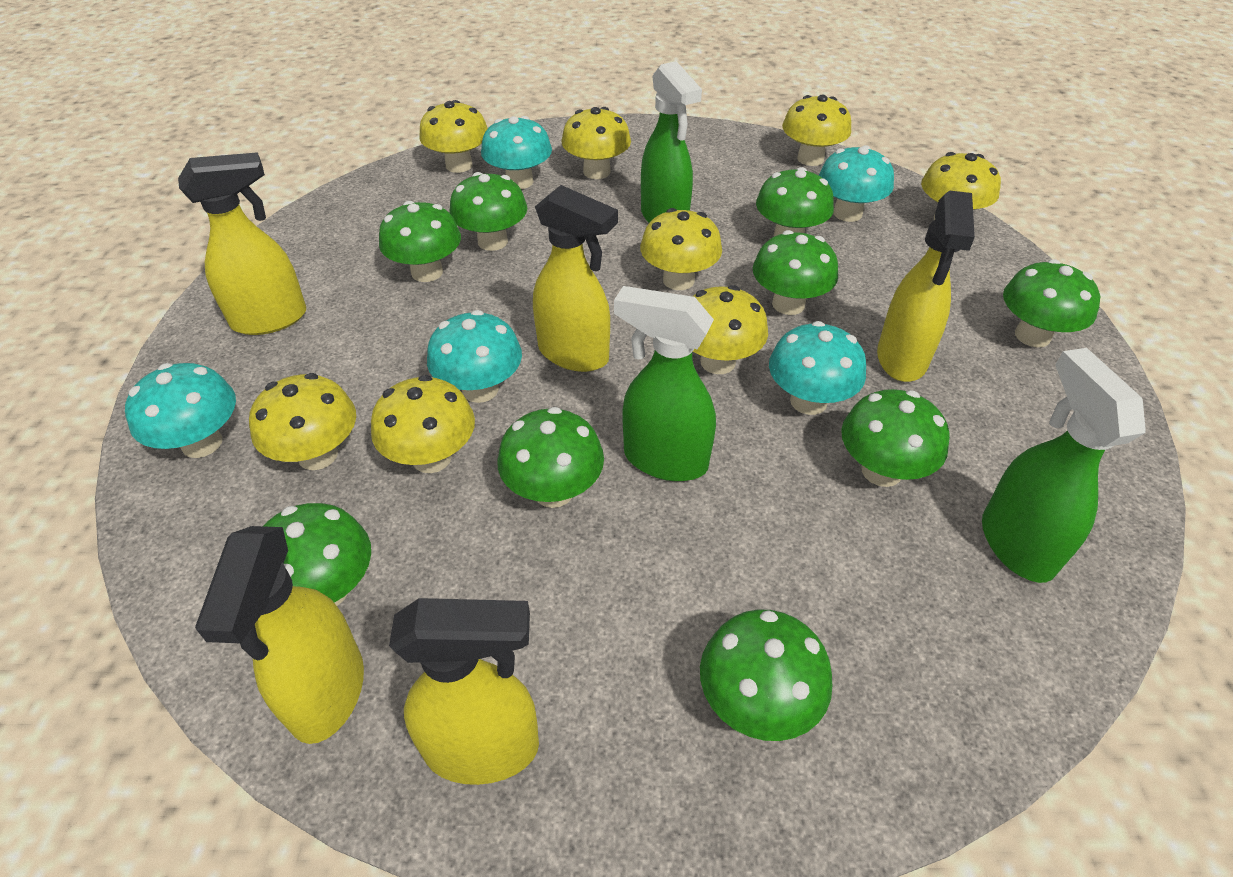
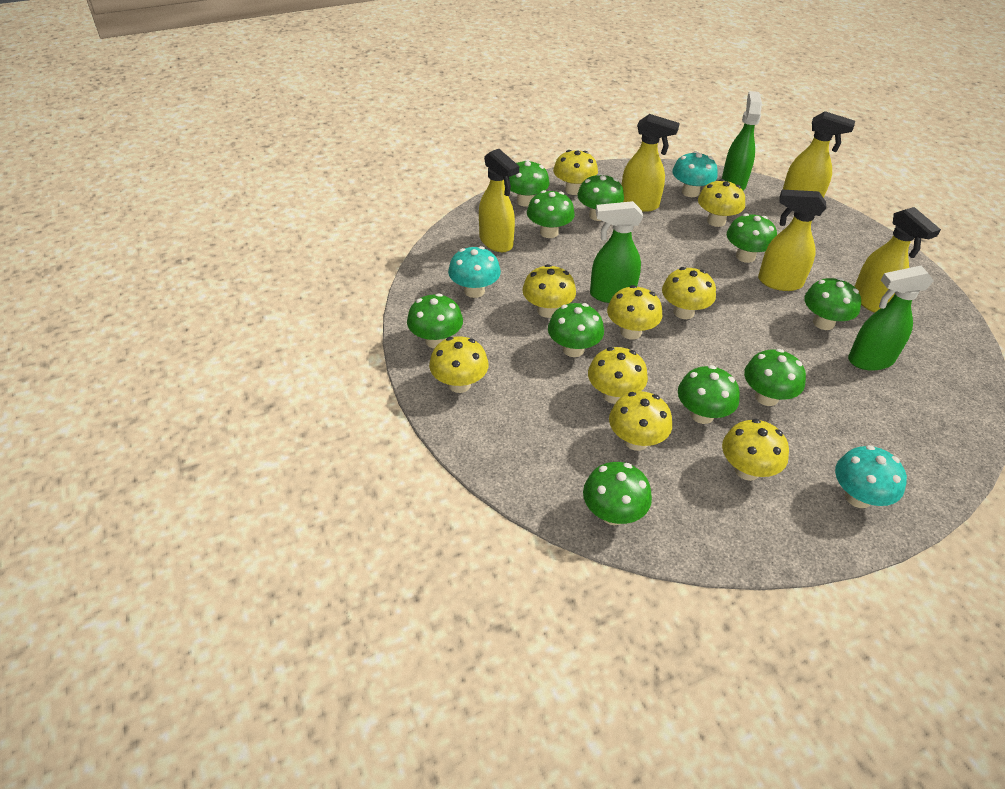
green mushroom: [263,503,371,606] [379,201,461,282] [449,172,527,251] [497,407,604,508] [700,609,833,741] [753,230,838,315] [756,167,834,237] [841,389,950,487] [1003,259,1100,347] = 9 -> [407,293,463,348] [504,160,550,207] [527,190,575,238] [548,303,604,357] [577,173,624,221] [583,462,652,525] [678,365,740,424] [727,213,777,263] [744,349,806,406] [804,278,861,330] = 10
turquoise mushroom: [125,363,236,458] [427,310,522,403] [481,116,552,189] [769,321,866,415] [818,145,894,222] = 5 -> [448,246,501,298] [672,151,718,197] [835,445,907,508] = 3
yellow mushroom: [249,373,356,470] [371,375,475,473] [419,100,488,173] [561,107,631,179] [640,208,722,290] [692,285,768,374] [782,95,851,166] [921,152,1001,220] = 8 -> [429,336,489,393] [522,264,576,318] [553,150,598,195] [588,347,648,404] [607,285,662,340] [609,391,672,451] [662,267,716,319] [698,179,745,227] [722,419,789,481] = 9

